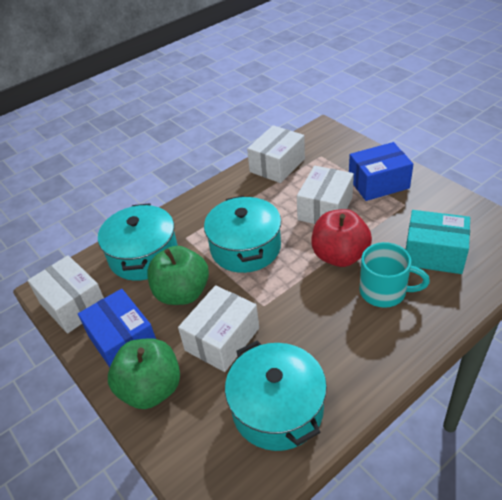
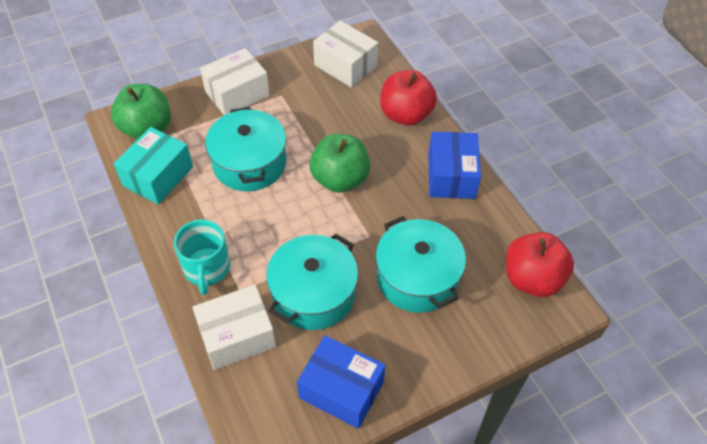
red apple: [311,209,372,267] = 1 -> [380,70,437,126] [506,232,574,297] = 2
white box: [27,255,104,334] [178,285,259,372] [247,125,305,183] [297,166,354,224] = 4 -> [192,285,276,370] [200,48,270,116] [313,21,378,88] = 3

